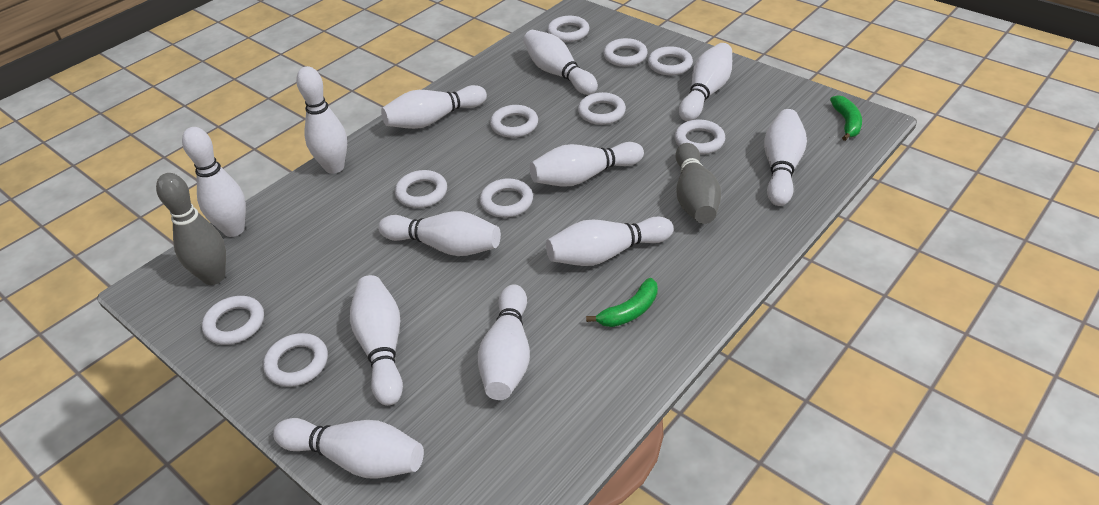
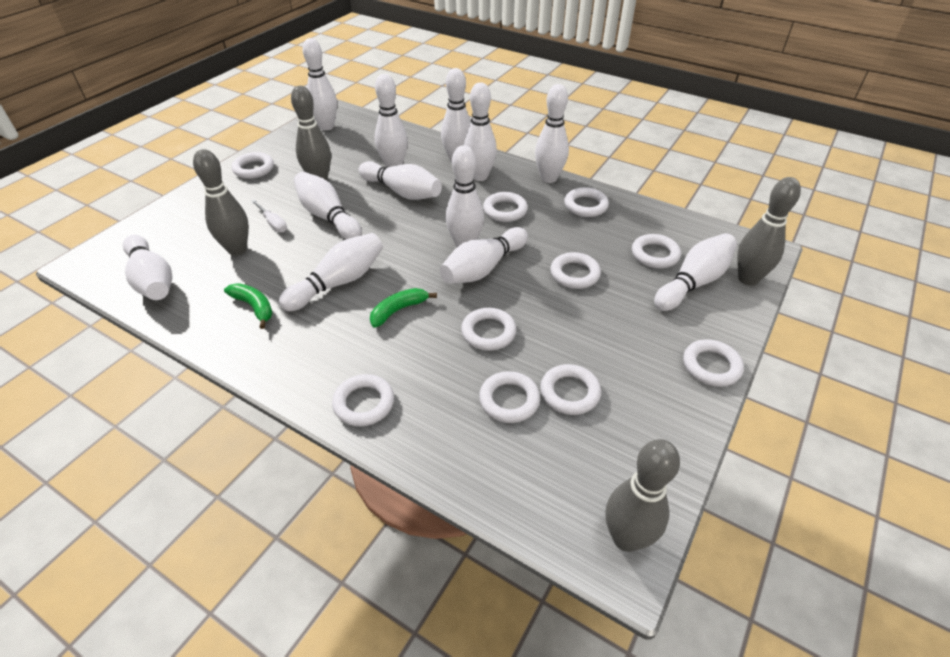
grey bowling pin: [156,173,226,285] [676,143,721,224] = 2 -> [193,149,249,256] [291,86,331,181] [606,439,680,552] [737,177,801,286] = 4
white screwdriver: none = 0 -> [251,200,287,233] = 1

